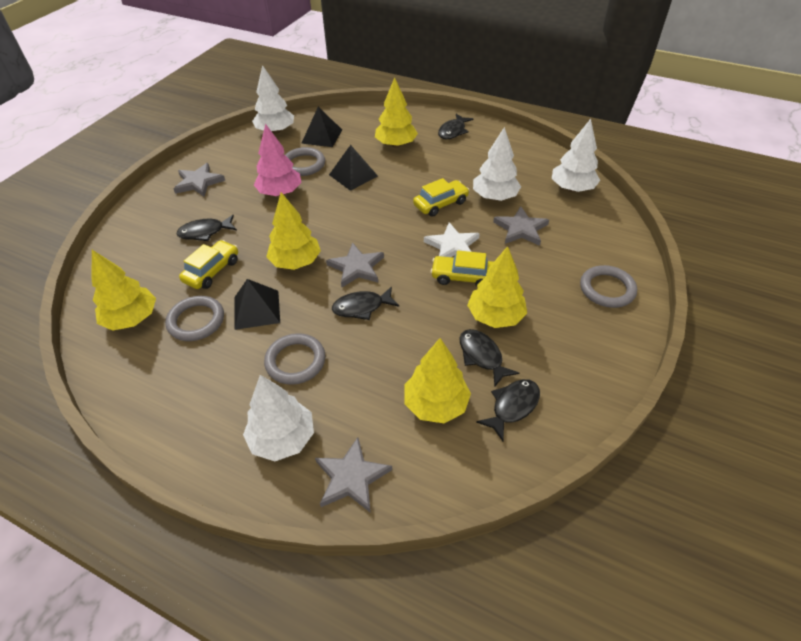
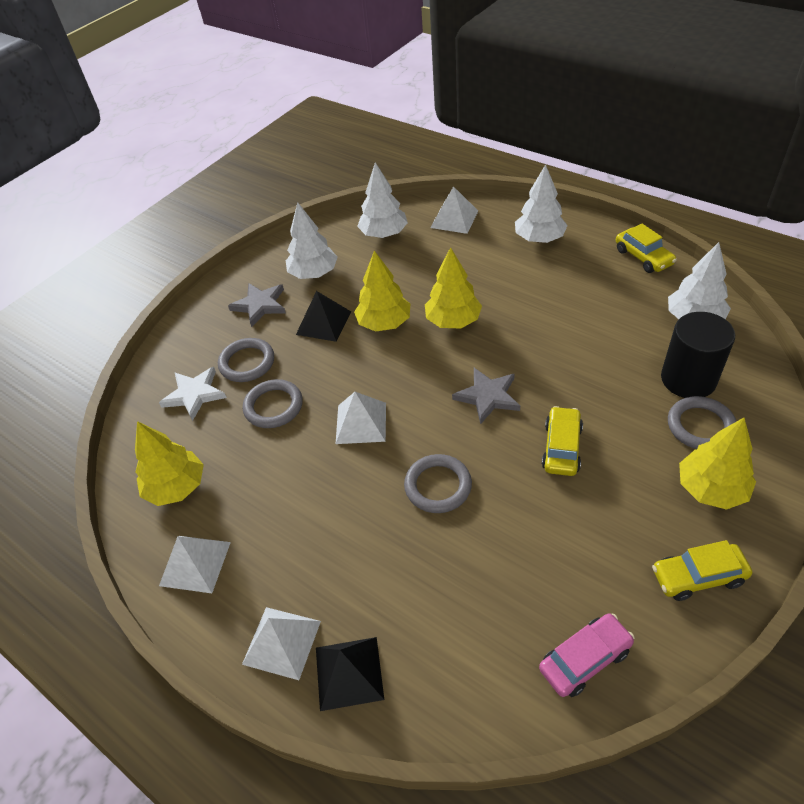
black cylinder: none = 0 -> [661,312,735,398] = 1
black fish: [176,215,237,241] [332,286,399,320] [438,114,473,139] [459,329,519,387] [476,379,540,441] = 5 -> none = 0
black pyramid: [234,279,280,330] [301,107,342,147] [329,145,378,191] = 3 -> [296,291,351,342] [316,637,384,711] = 2
grey star: [173,163,225,197] [315,437,392,513] [326,242,384,287] [493,206,549,246] = 4 -> [228,283,286,327] [452,368,520,425] = 2
pink car: none = 0 -> [539,613,635,697] = 1
pink tree: [254,124,302,196] = 1 -> none = 0
white pyramid: none = 0 -> [159,536,231,593] [242,607,321,680] [336,392,386,444] [430,186,478,234] = 4
yellow tree: [92,250,156,331] [266,192,321,270] [375,77,418,148] [404,338,471,423] [467,246,527,328] = 5 -> [135,421,204,506] [354,251,410,332] [425,247,482,329] [679,418,756,510] = 4

